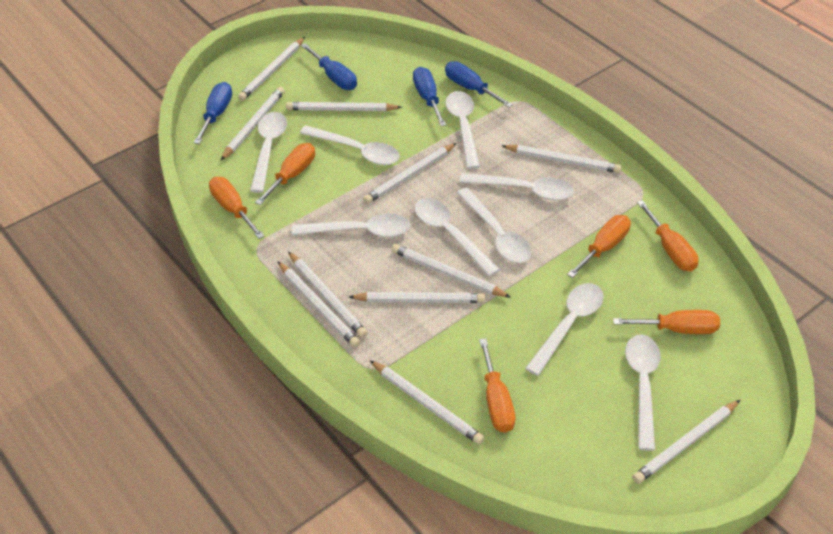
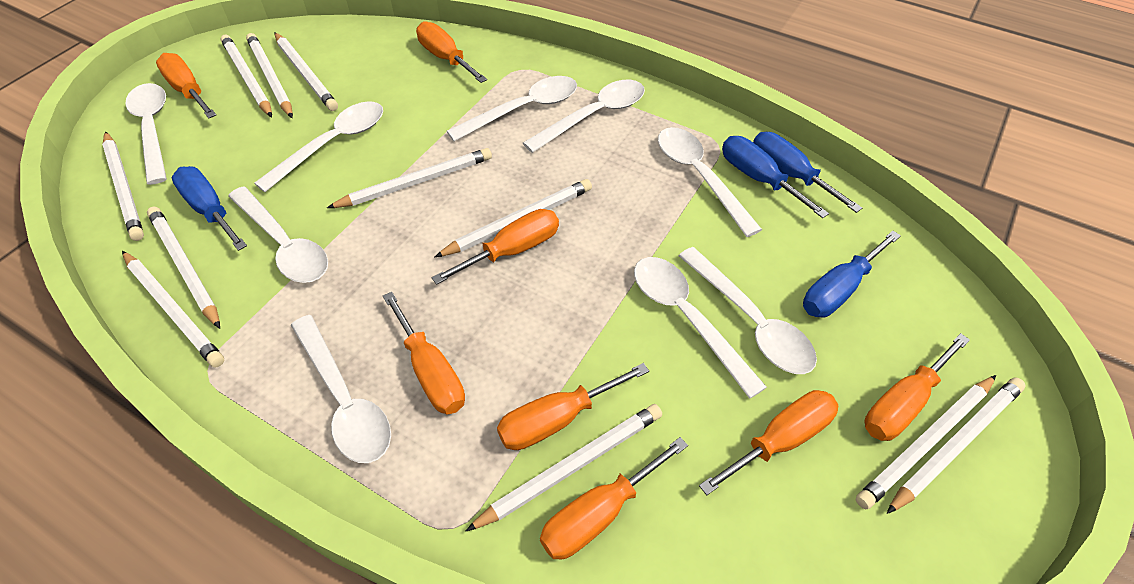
orange screwdriver: [209,177,265,239] [255,143,315,205] [479,338,516,433] [567,215,631,278] [613,310,720,334] [637,200,699,271] = 6 -> [156,53,216,118] [383,292,465,414] [416,22,487,83] [432,209,559,285] [497,363,649,450] [540,437,688,559] [699,390,839,495] [864,333,970,441] = 8

